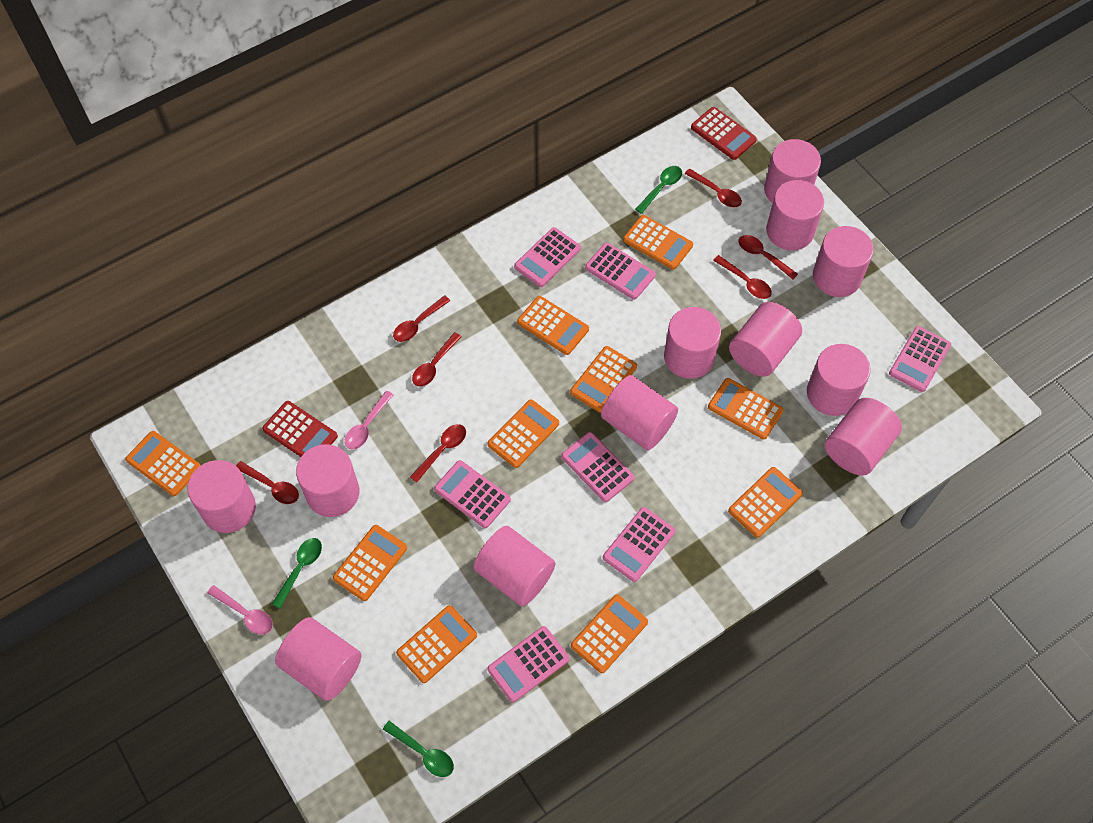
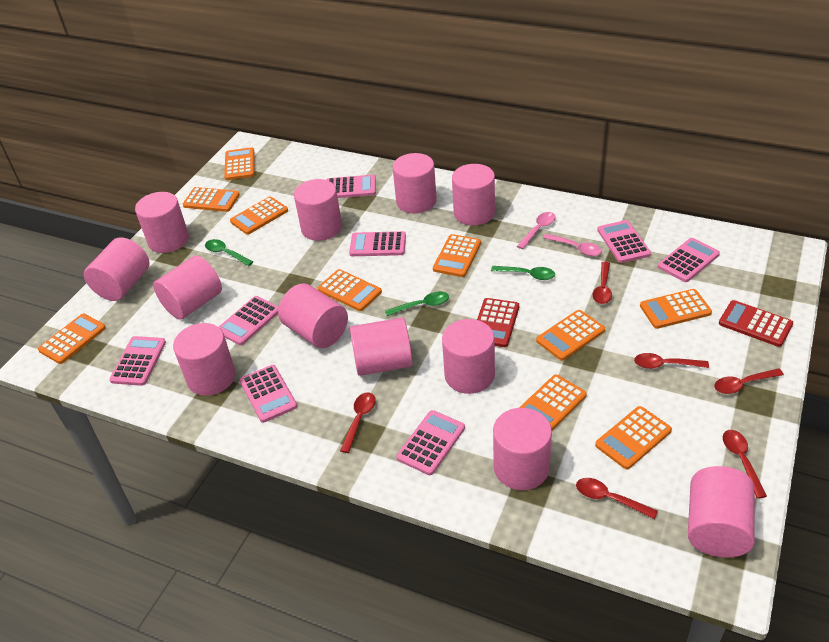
pink calculator: [434,460,511,528] [488,626,570,702] [514,227,581,287] [561,432,634,502] [585,243,656,300] [603,507,675,582] [889,326,951,392] = 7 -> [110,336,166,386] [219,296,279,345] [240,365,297,423] [326,175,376,198] [349,231,406,256] [396,410,465,475] [597,220,651,263] [658,238,720,282] = 8
red spoon: [236,461,299,504] [393,295,450,342] [410,424,466,483] [412,332,462,387] [685,168,742,208] [713,255,772,299] [739,235,798,279] = 7 -> [340,392,376,453] [576,478,658,519] [593,262,612,304] [634,353,709,369] [714,368,784,394] [723,430,767,499] = 6

